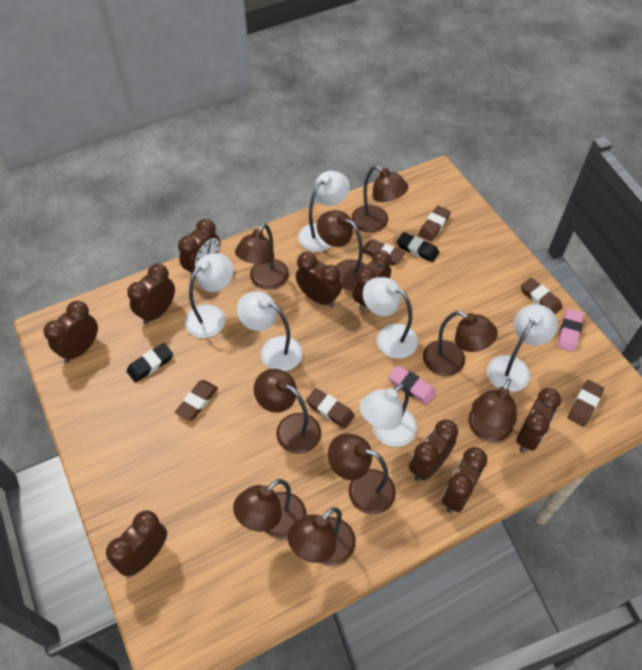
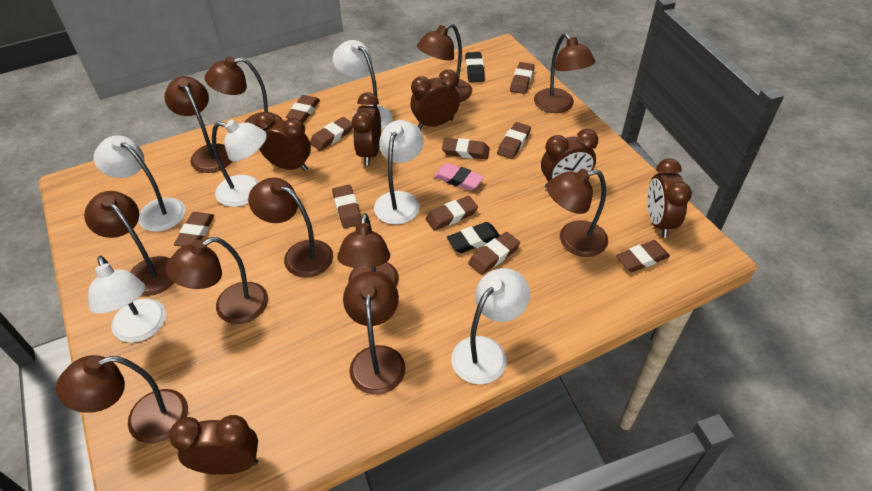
brown clock: [43,301,98,363] [106,510,167,577] [127,264,175,325] [178,219,220,277] [296,252,342,307] [353,250,392,311] [409,419,458,482] [442,447,488,513] [516,388,561,453] = 9 -> [169,415,258,475] [254,112,311,171] [352,92,381,165] [411,69,460,129] [541,129,598,189] [647,158,692,238] = 6
brown eraser: [175,380,218,421] [306,388,355,428] [363,239,405,265] [419,206,451,241] [521,278,563,314] [568,380,604,427] = 6 -> [174,212,214,247] [286,95,320,123] [310,117,353,151] [332,185,361,228] [426,196,478,231] [442,138,490,160] [468,232,520,275] [497,122,531,159] [510,62,535,94] [616,240,670,272] = 10
brown lamp: [233,479,307,539] [235,223,289,290] [254,369,321,454] [287,507,356,566] [317,210,366,290] [328,433,396,514] [351,166,408,233] [423,311,498,376] [468,379,517,442] = 9 -> [56,355,188,443] [84,191,174,296] [164,76,232,173] [166,237,268,324] [204,57,282,125] [248,178,333,278] [337,213,399,287] [343,271,406,395] [417,23,472,102] [534,33,595,113] [547,169,608,257] = 11
pink eraser: [388,365,436,405] [558,309,584,352] = 2 -> [434,163,484,191] = 1

